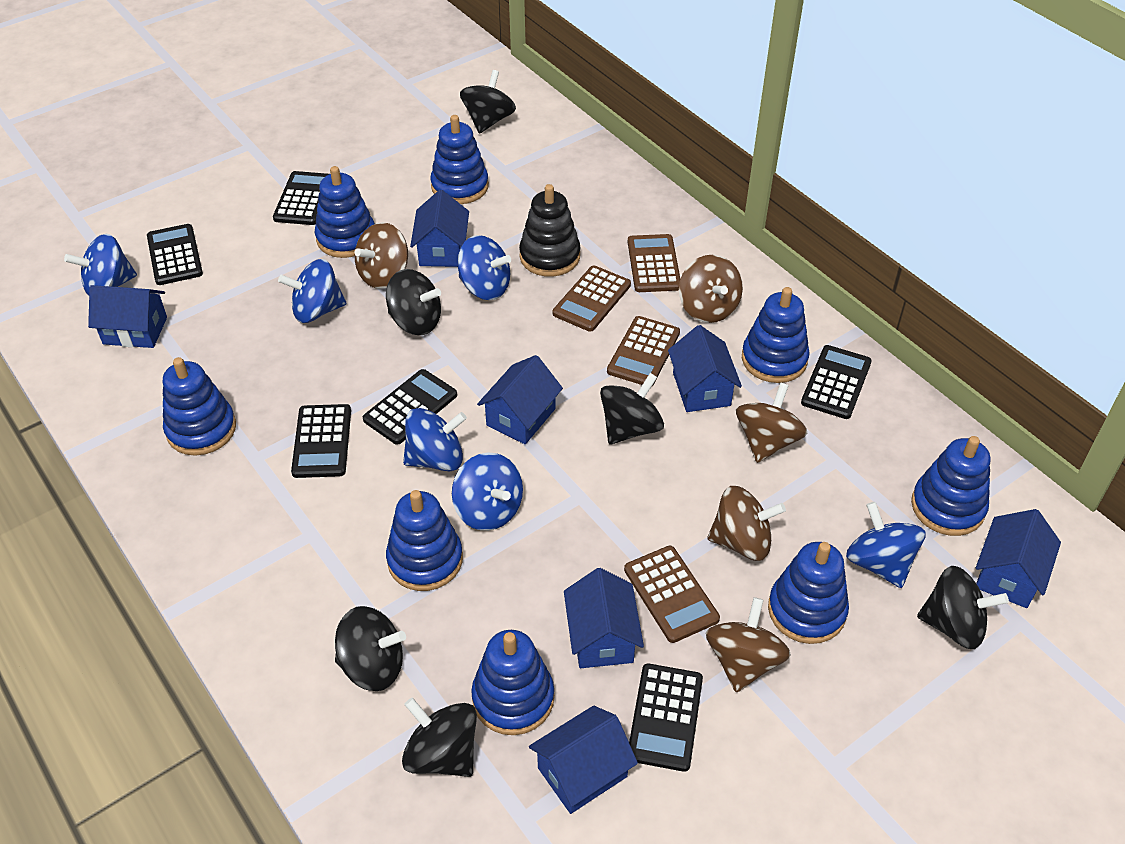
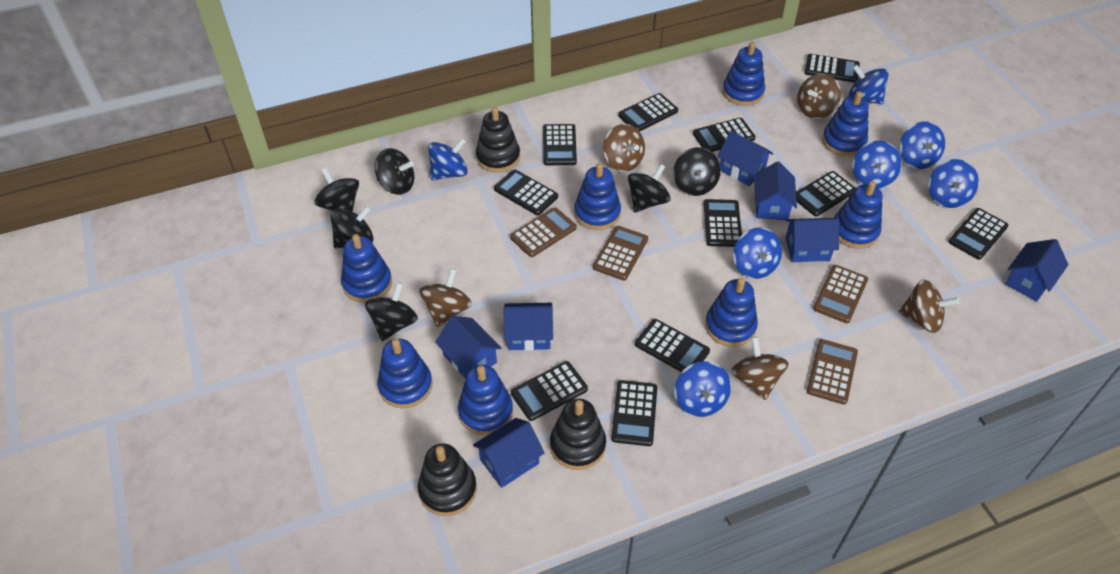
black calculator: [147,224,203,285] [273,171,329,225] [291,404,351,478] [363,369,457,445] [629,664,703,772] [801,345,872,419] = 6 -> [494,169,558,215] [511,361,588,421] [543,124,577,165] [611,380,657,446] [618,93,678,132] [635,319,710,372] [693,118,755,152] [704,199,742,247] [796,171,856,216] [804,54,860,83] [948,208,1009,260] = 11
black stacking toy: [519,184,581,277] = 1 -> [418,443,477,516] [476,107,520,173] [550,399,606,470] = 3
blue spinning top: [64,234,137,295] [278,259,346,323] [403,408,467,472] [452,453,523,531] [457,235,511,300] [846,502,926,588] = 6 -> [428,138,468,180] [674,361,731,417] [733,227,782,279] [849,64,889,105] [853,141,902,189] [900,121,945,169] [928,159,979,208] = 7

